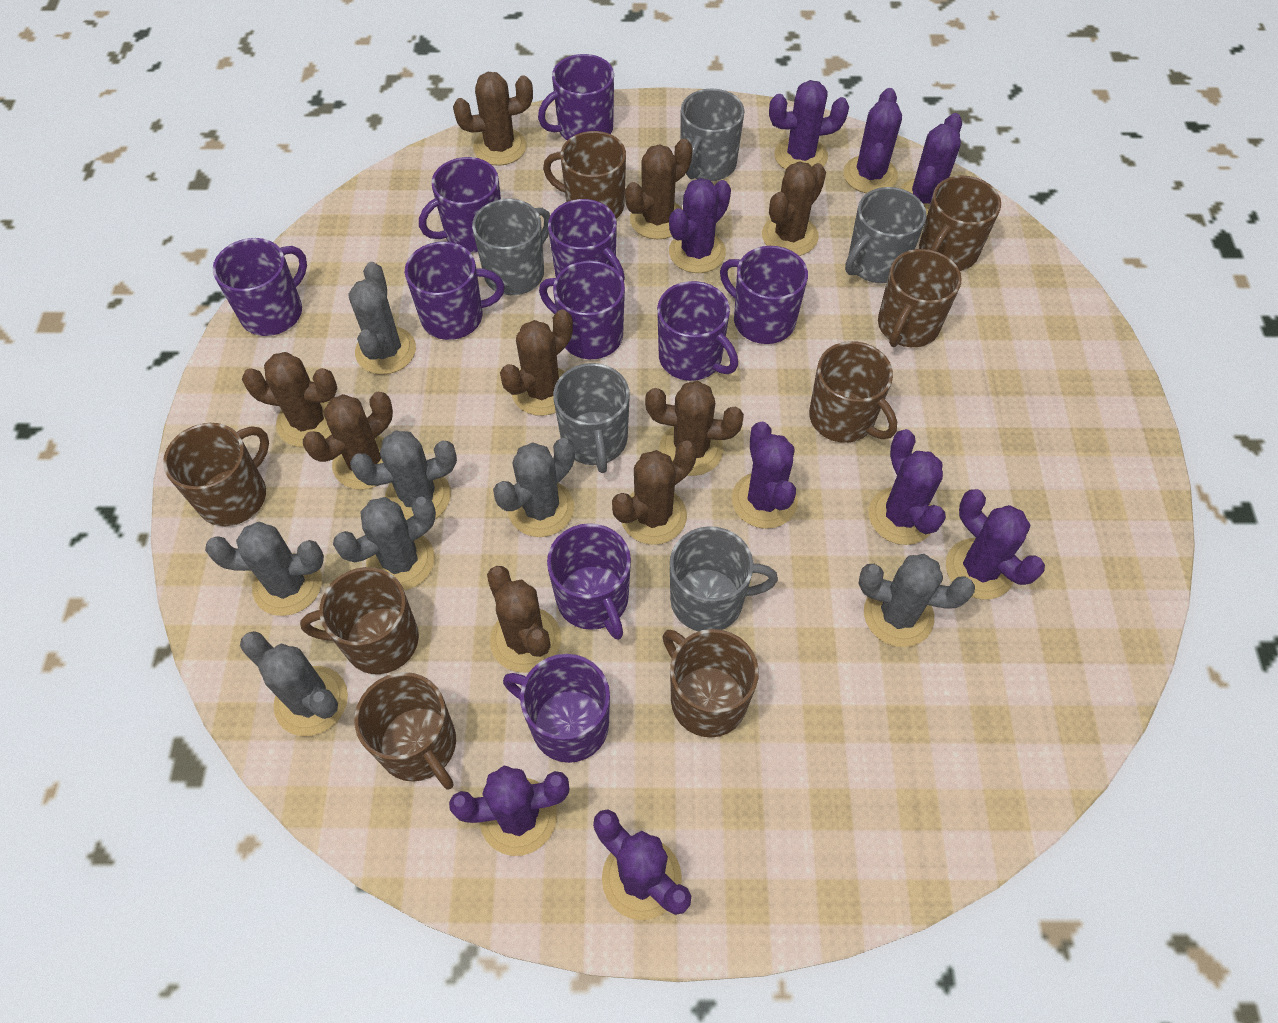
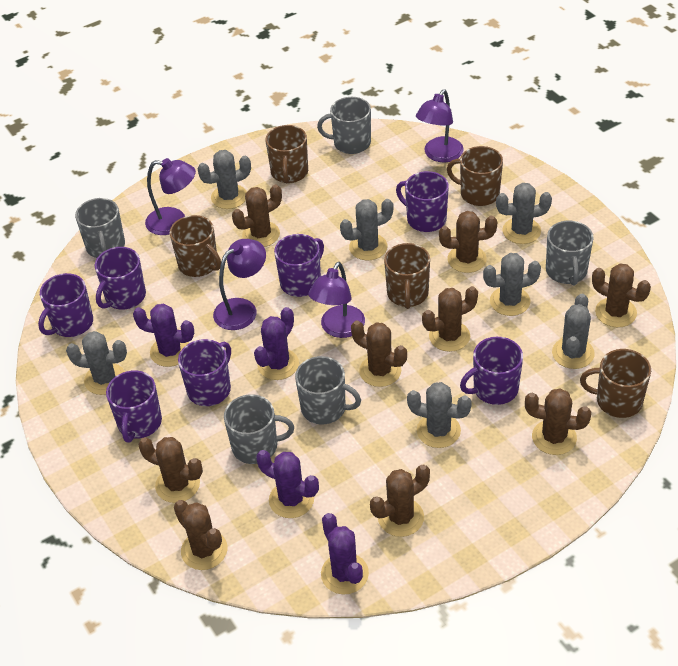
brown mug: [163,423,269,526] [300,567,419,674] [354,672,456,789] [543,131,626,219] [663,629,759,738] [809,341,897,443] [878,249,962,347] [919,176,1001,271] = 8 -> [170,215,221,277] [265,125,308,183] [384,243,430,309] [447,146,503,206] [580,349,651,418] = 5
purple cactus: [449,765,569,856] [593,809,691,920] [669,178,731,273] [732,421,798,529] [769,80,849,170] [843,88,902,193] [869,429,946,545] [900,113,962,217] [946,489,1045,599] = 9 -> [133,303,194,367] [254,307,299,380] [256,450,319,518] [321,513,369,595] = 4
purple lamp: none = 0 -> [145,158,196,235] [213,239,266,330] [308,262,365,338] [416,89,464,162] = 4
purple mug: [213,238,307,336] [405,242,505,340] [419,157,501,252] [503,654,610,763] [538,54,614,140] [539,261,625,359] [547,523,631,640] [548,199,625,281] [657,281,738,381] [720,246,808,344] = 10 -> [38,273,93,337] [95,247,146,309] [106,371,162,443] [178,339,231,406] [274,234,324,297] [396,171,449,232] [460,337,523,405] = 7

